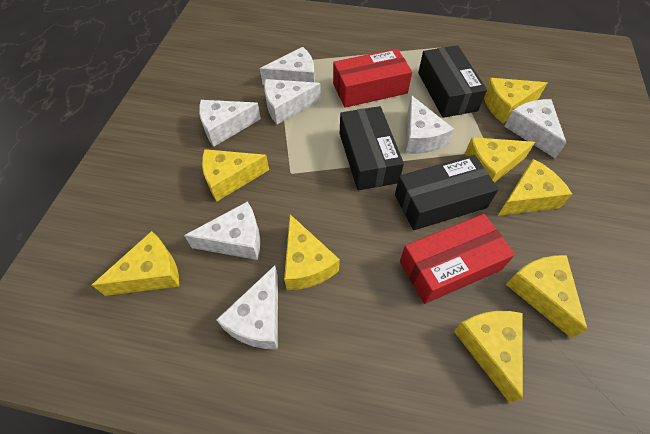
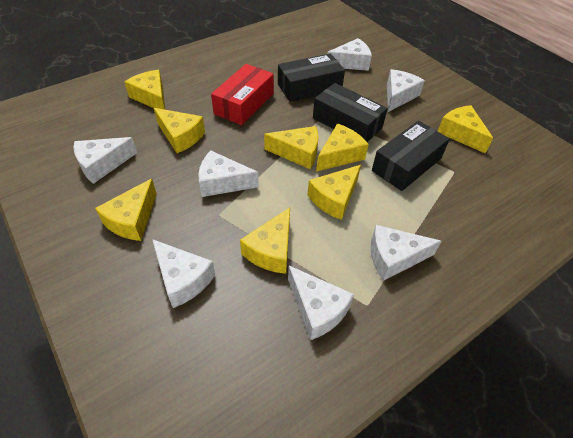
red box: [333,49,412,108] [400,214,515,304] = 2 -> [211,64,274,125] = 1

